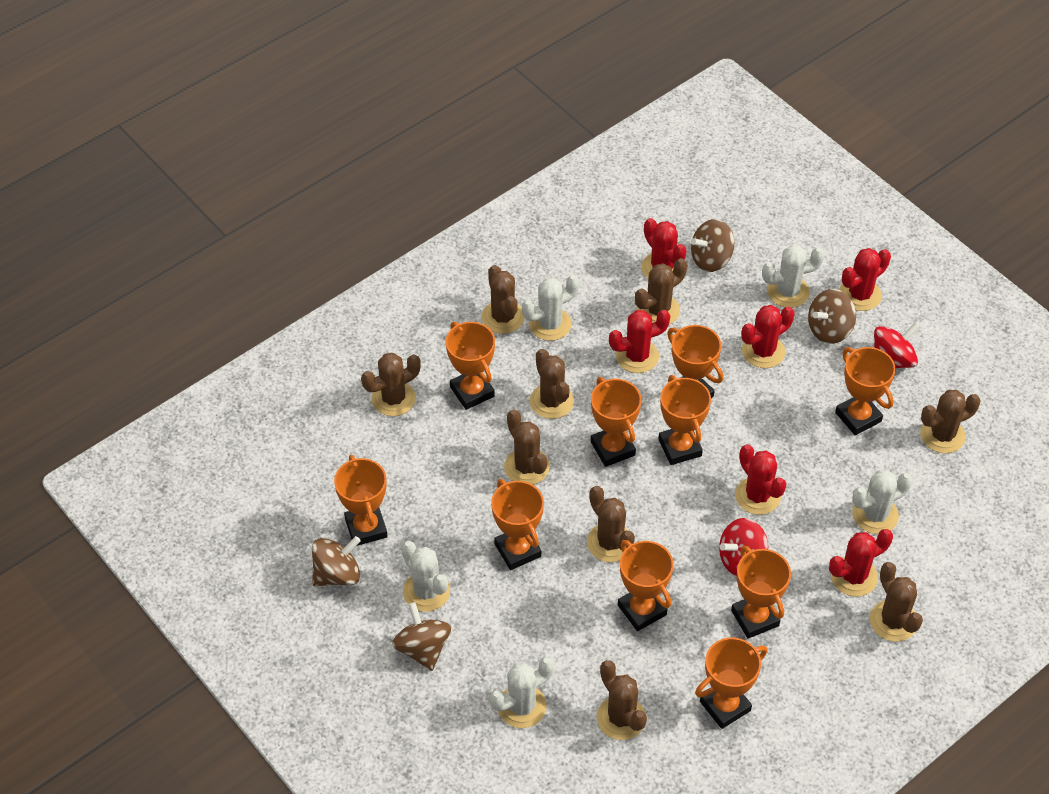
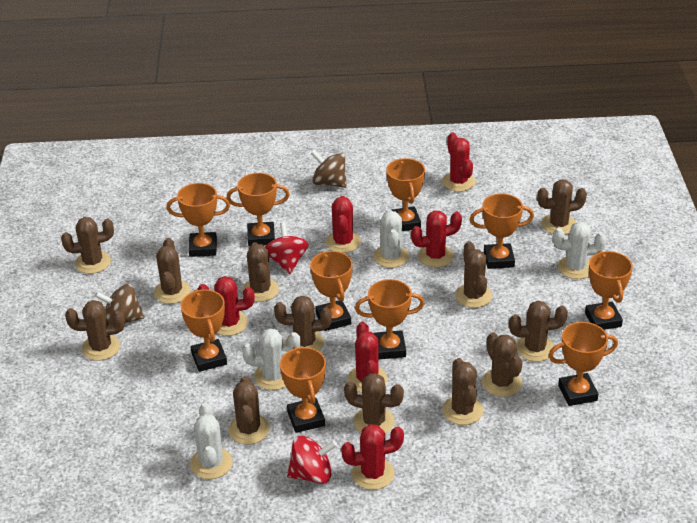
brown cactus: [361,353,421,416] [482,265,524,334] [504,410,550,485] [530,349,574,419] [587,486,635,562] [597,660,647,740] [635,258,687,324] [870,562,923,641] [920,390,981,453] = 9 -> [61,217,114,274] [65,300,125,361] [154,238,191,304] [228,376,270,445] [242,242,279,302] [274,296,332,351] [344,373,404,434] [442,358,483,425] [455,241,492,308] [482,332,522,397] [509,301,568,362] [537,179,587,235] = 12
brown spinning top: [312,536,361,586] [392,602,451,671] [691,219,734,272] [808,289,856,344] = 4 -> [95,284,144,323] [311,150,347,188] = 2
white cactus: [401,541,450,612] [490,657,554,728] [522,275,579,341] [762,245,825,308] [852,470,913,534] = 5 -> [190,403,233,479] [242,328,301,390] [373,210,409,268] [553,221,606,279] = 4

